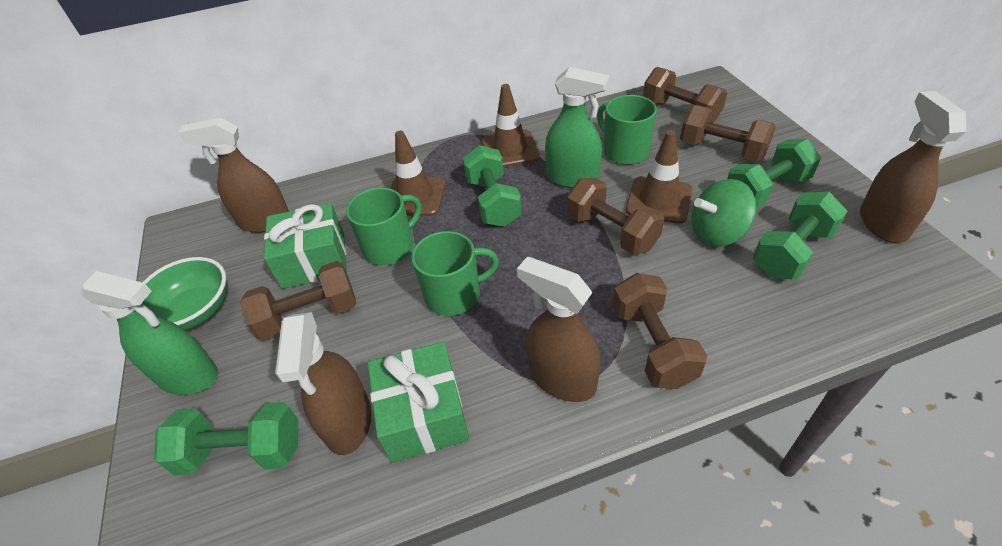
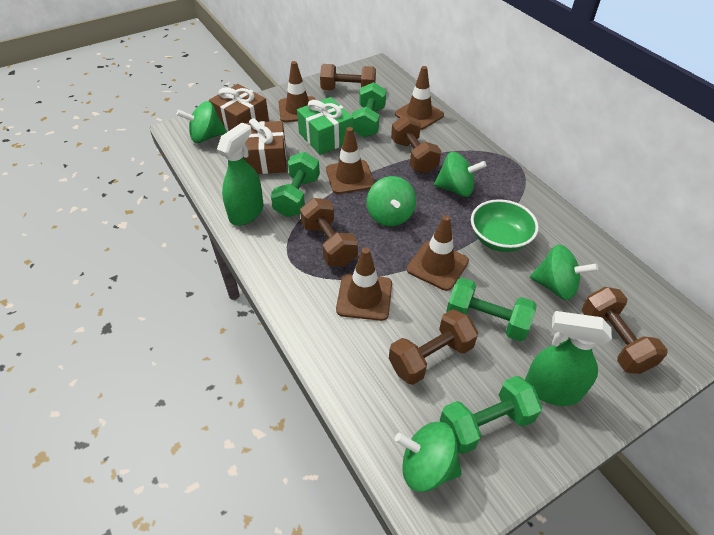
brown gift: none = 0 -> [209,84,269,132] [243,118,286,174] = 2
brown spray bottle: [178,118,289,233] [275,312,372,455] [517,256,601,402] [860,91,966,243] = 4 -> none = 0
brown traffic cone: [390,131,446,216] [482,84,540,167] [626,130,692,224] = 3 -> [279,61,316,122] [326,127,375,194] [336,247,392,321] [395,66,444,130] [407,215,469,291] = 5
green gift: [264,203,347,289] [368,342,469,463] = 2 -> [297,97,353,155] = 1
green mug: [346,188,421,265] [411,231,499,316] [597,95,657,165] = 3 -> none = 0
green spinning top: [692,179,757,247] = 1 -> [177,101,227,143] [367,176,416,226] [395,422,462,492] [434,152,487,197] [530,245,598,300] = 5

